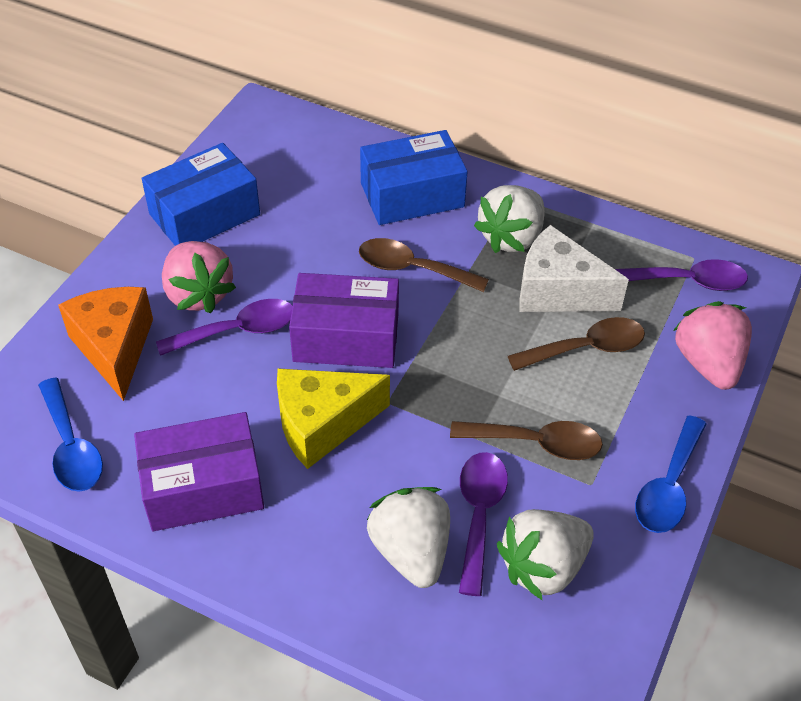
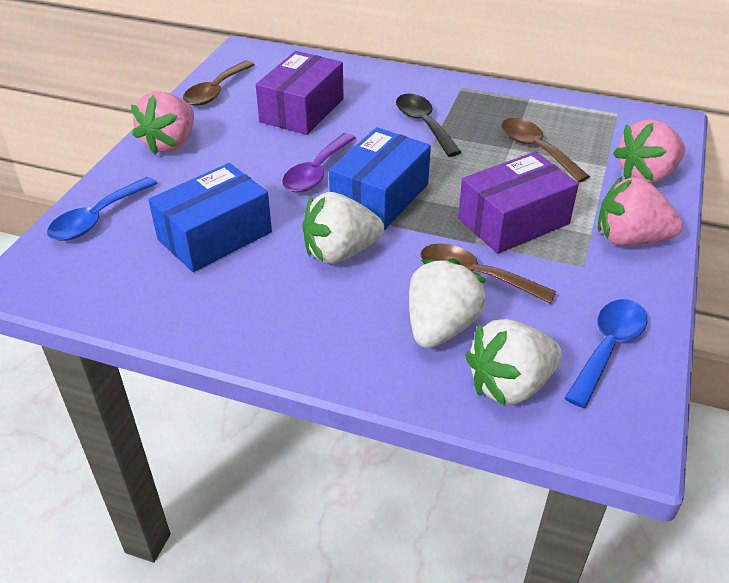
black spoon: none = 0 -> [396,94,461,157] = 1
orange cheese: [58,287,153,401] = 1 -> none = 0
pink strawberry: [162,241,236,313] [673,301,752,390] = 2 -> [131,92,194,155] [598,176,683,246] [613,120,685,184] = 3
purple spoon: [156,299,293,356] [459,452,508,596] [615,259,748,291] = 3 -> [282,133,355,192] = 1
white cheese: [519,225,629,312] = 1 -> none = 0
yellow cheese: [277,368,390,469] = 1 -> none = 0

